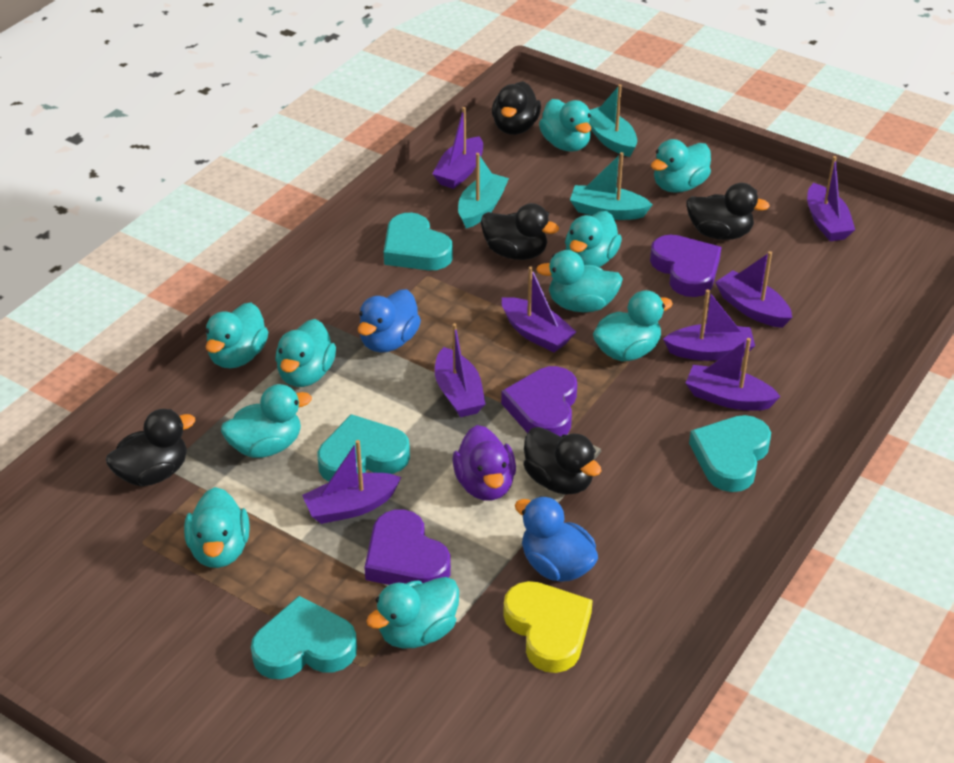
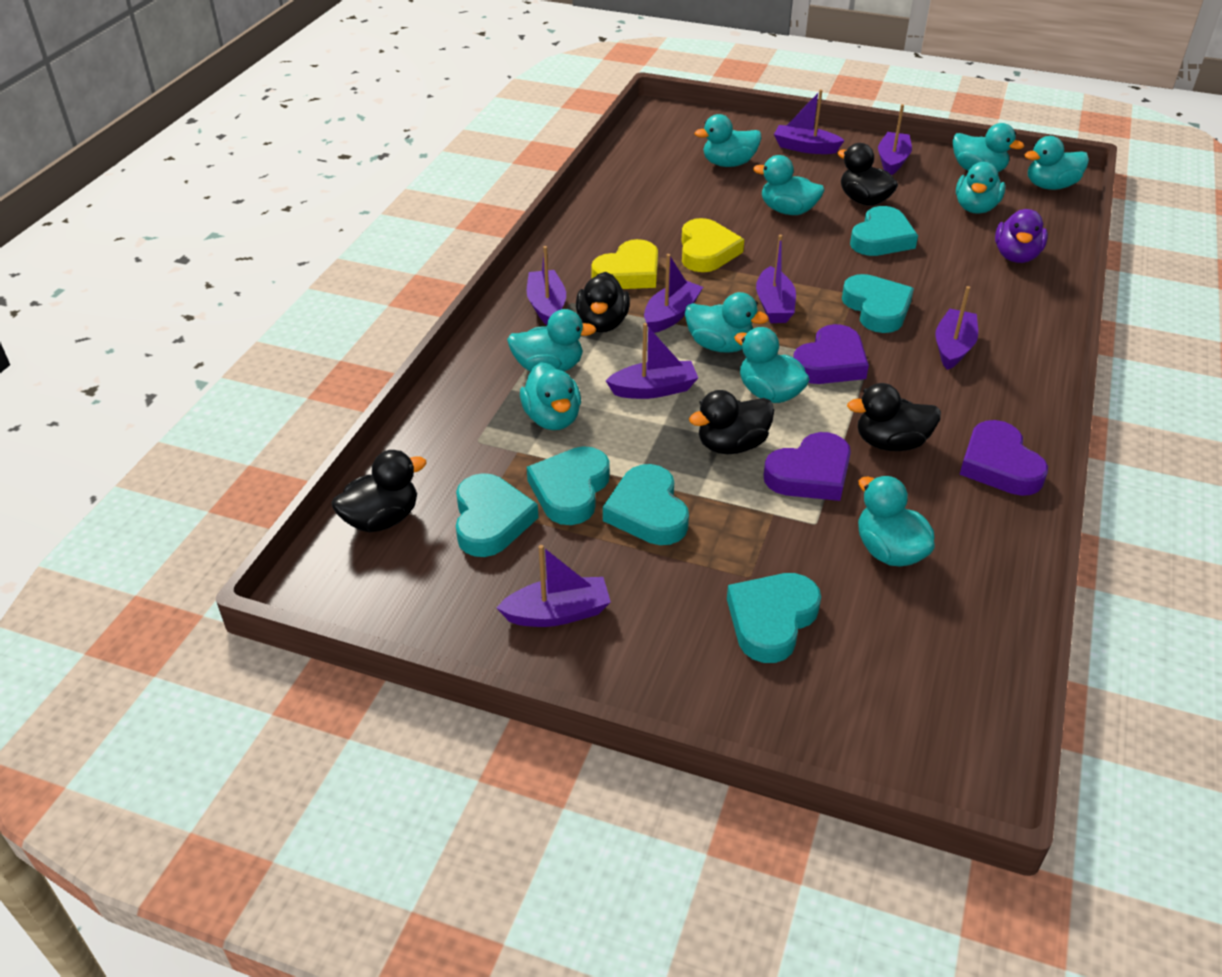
blue duck: [358,289,421,353] [515,496,598,582] = 2 -> none = 0
turquoise boat: [458,153,509,228] [570,152,653,220] [590,84,637,157] = 3 -> none = 0
turquoise heart: [251,596,357,679] [317,414,410,482] [384,213,453,270] [689,415,771,492] = 4 -> [456,473,538,557] [527,446,610,525] [603,464,689,545] [727,573,821,663] [842,274,914,333] [850,206,918,256] = 6
yellow heart: [503,581,593,673] = 1 -> [591,239,658,289] [682,218,744,272] = 2

